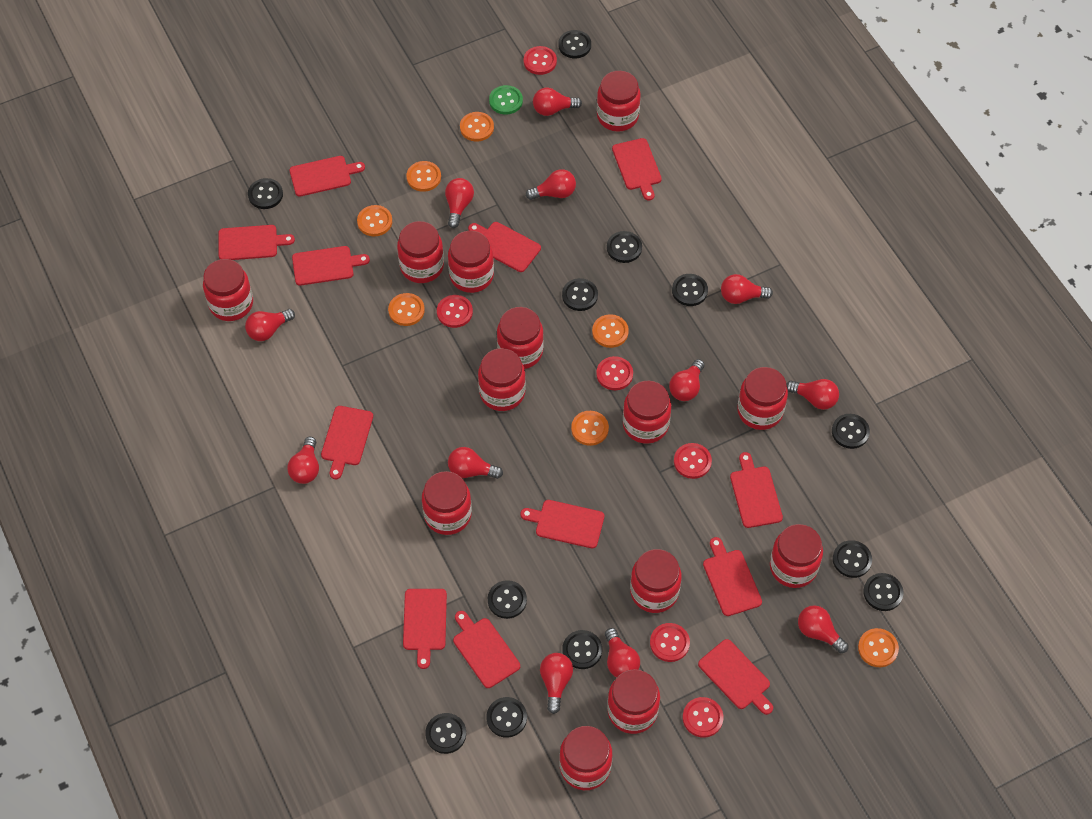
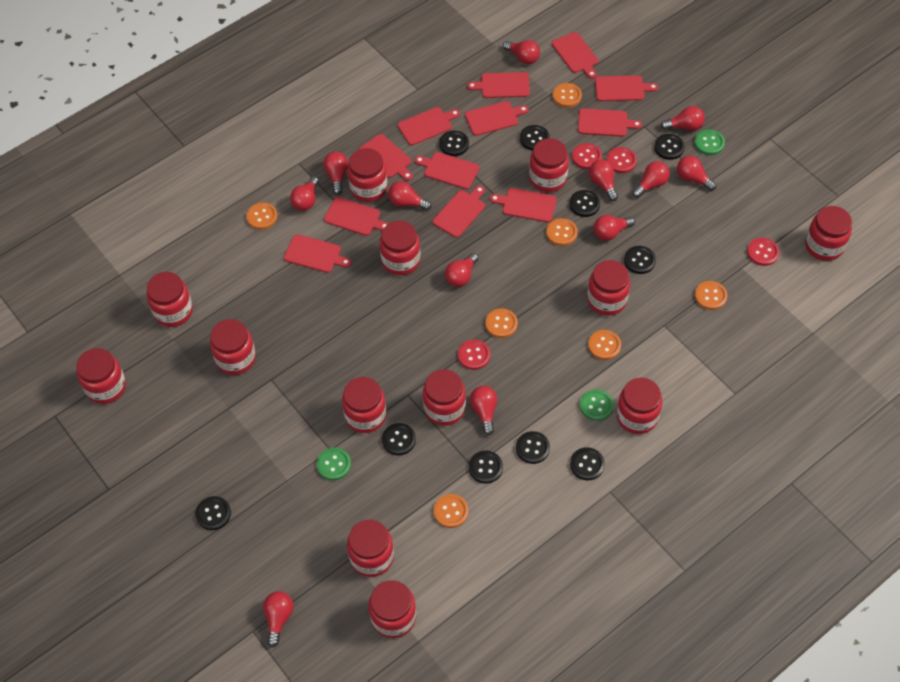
black button: [248,178,283,209] [425,713,466,754] [486,697,527,738] [488,580,527,619] [558,30,591,58] [562,278,598,311] [562,630,602,669] [607,231,642,263] [672,274,708,306] [832,414,870,449] [833,540,872,578] [864,573,903,611] = 12 -> [195,496,231,530] [382,423,416,455] [439,131,469,156] [469,451,503,484] [516,431,550,464] [520,125,550,150] [569,190,600,217] [570,447,605,480] [624,246,656,274] [654,134,685,160] = 10
green button: [489,85,523,115] = 1 -> [317,448,351,480] [580,389,614,421] [694,129,725,155] = 3
red button: [437,295,473,328] [524,46,557,75] [596,356,633,390] [650,623,690,662] [674,443,712,479] [683,697,723,738] = 6 -> [458,340,491,370] [572,143,602,169] [607,147,637,173] [747,238,780,266] = 4

